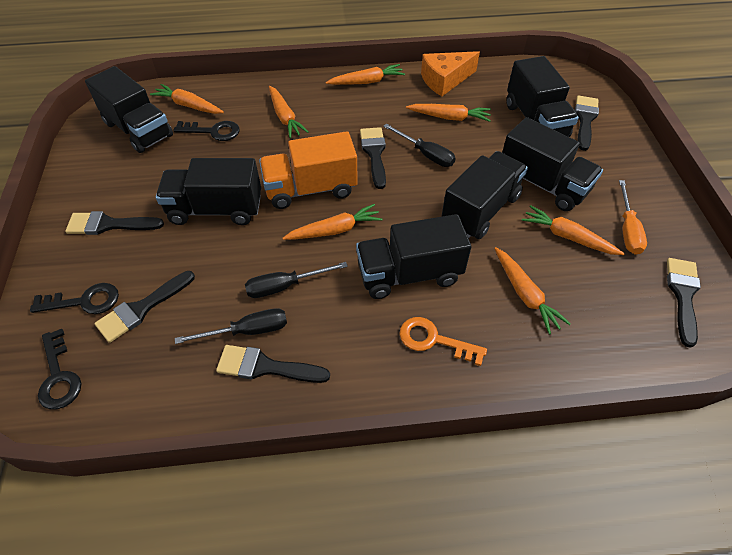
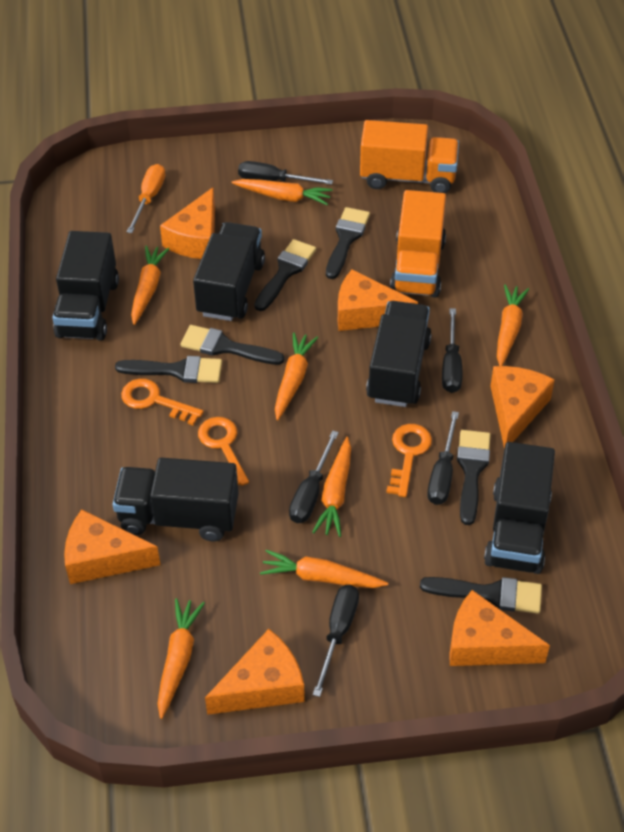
black key: [30,283,119,314] [38,329,81,409] [173,121,240,141] = 3 -> none = 0
black screwdriver: [175,308,287,344] [245,262,348,298] [383,124,456,167] = 3 -> [238,161,333,185] [289,430,339,523] [313,585,359,697] [427,411,459,505] [442,308,462,393] = 5
black truck: [85,66,173,153] [156,158,261,225] [356,214,471,299] [441,151,528,239] [502,117,603,211] [506,56,579,137] = 6 -> [52,231,119,341] [113,458,239,541] [193,222,265,321] [366,301,432,407] [484,442,555,574] = 5
orange cheese: [421,51,480,96] = 1 -> [64,509,160,584] [160,187,215,259] [205,629,305,715] [338,270,418,331] [449,590,550,666] [490,366,555,449] = 6
orange key: [400,317,487,366] = 1 -> [121,378,204,426] [198,417,249,486] [386,424,432,497] = 3
orange truck: [259,131,358,209] = 1 -> [360,120,459,193] [390,190,446,298] = 2

